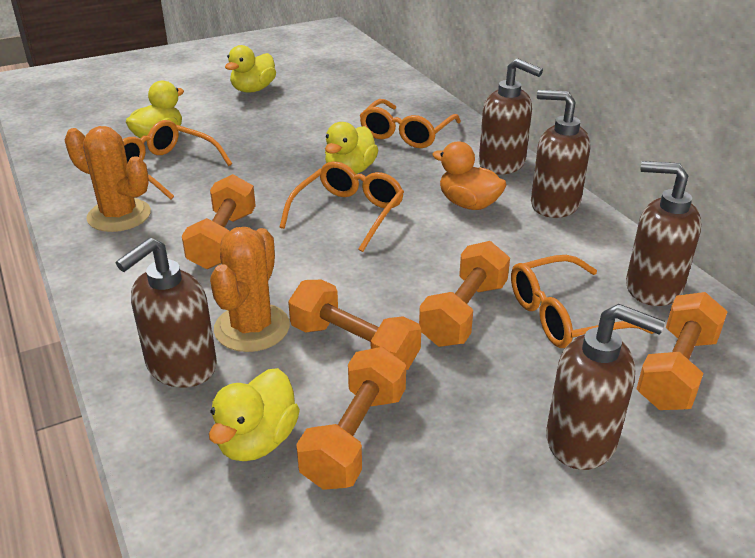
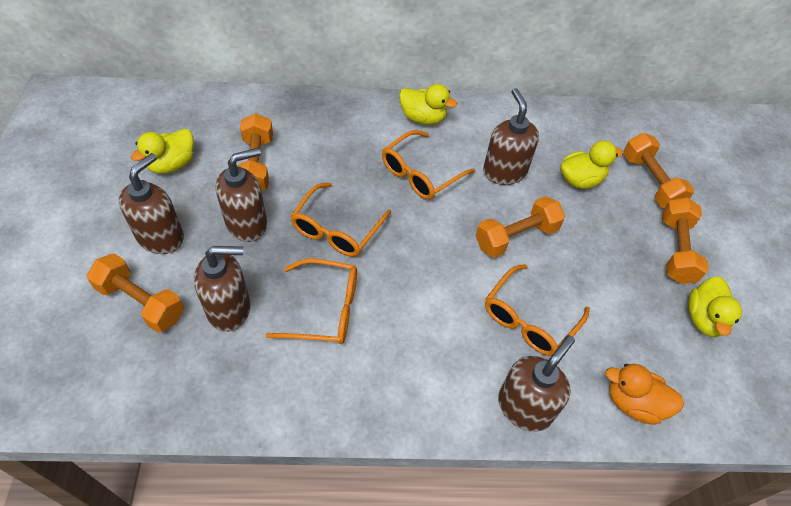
orange cactus: [65,126,151,232] [210,227,290,352] = 2 -> none = 0

